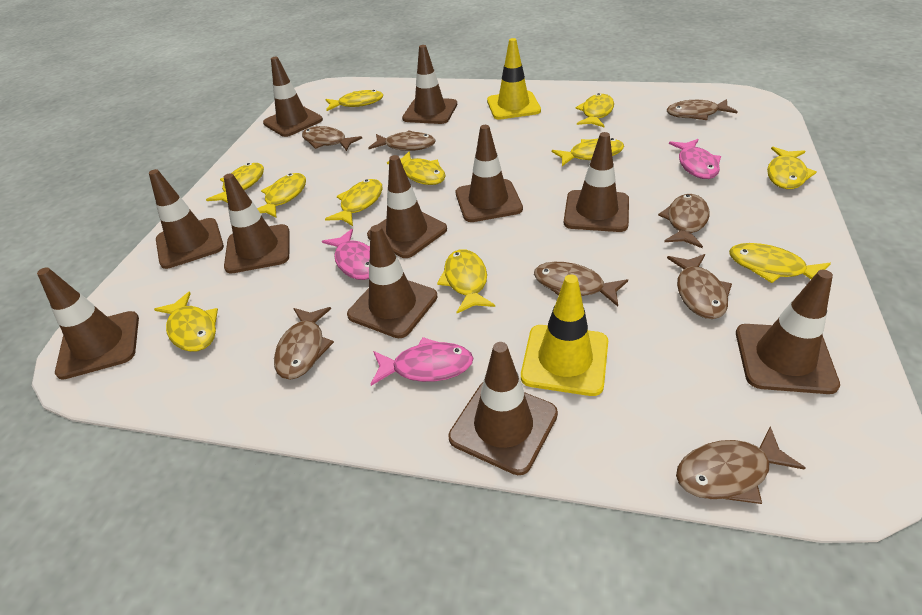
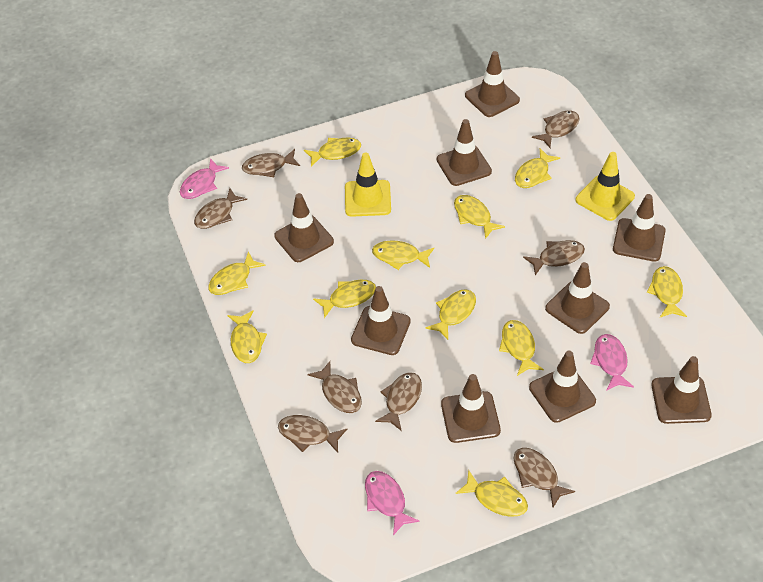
brown traffic cone: [37,267,139,380] [149,169,224,269] [224,173,290,273] [263,57,323,137] [347,225,438,338] [367,155,447,258] [402,45,457,124] [448,342,558,475] [456,125,523,222] [564,132,629,232] [736,270,840,394] = 11 -> [274,193,334,262] [351,286,411,355] [437,119,492,186] [441,374,501,443] [465,51,520,117] [529,351,596,423] [545,262,610,334] [613,194,666,262] [651,356,712,424] = 9

